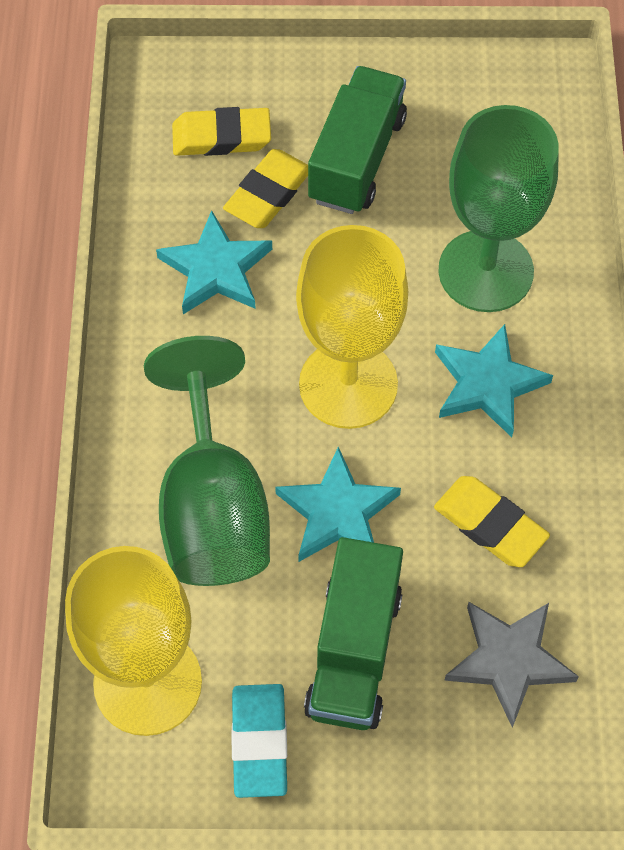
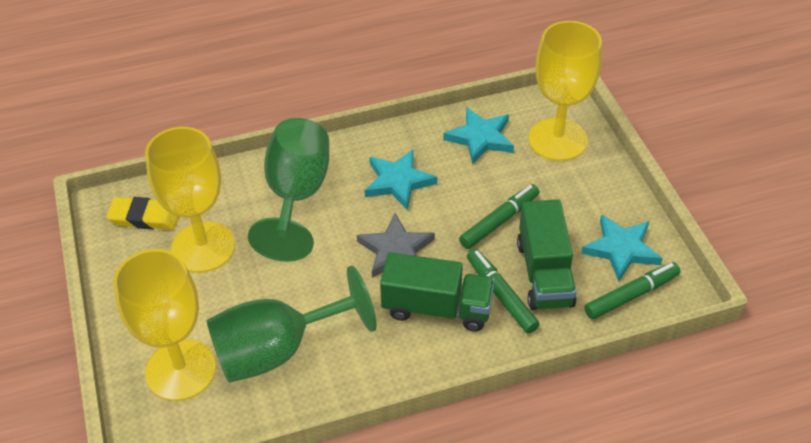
green marker: none = 0 -> [459,184,540,249] [467,249,540,334] [584,262,680,319] = 3
turquoise eraser: [231,684,287,798] = 1 -> none = 0
yellow eraser: [172,107,271,156] [223,149,308,228] [434,476,550,567] = 3 -> [106,197,178,230] = 1
yellow goblet: [65,546,202,736] [296,225,408,429] = 2 -> [113,249,216,401] [145,127,235,273] [528,21,602,161] = 3

